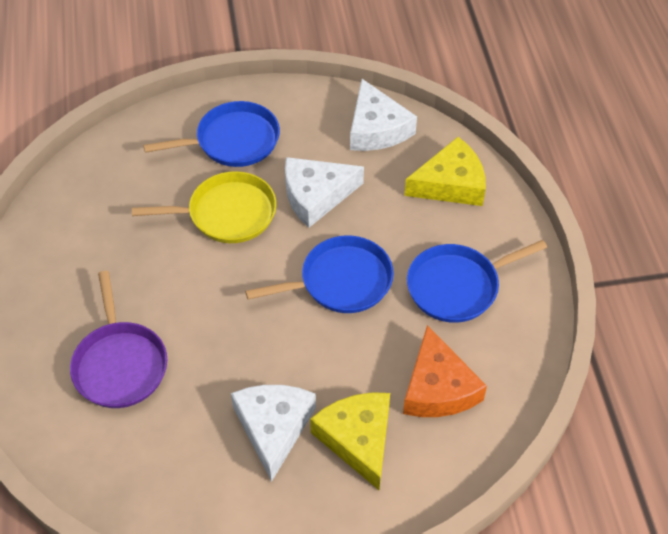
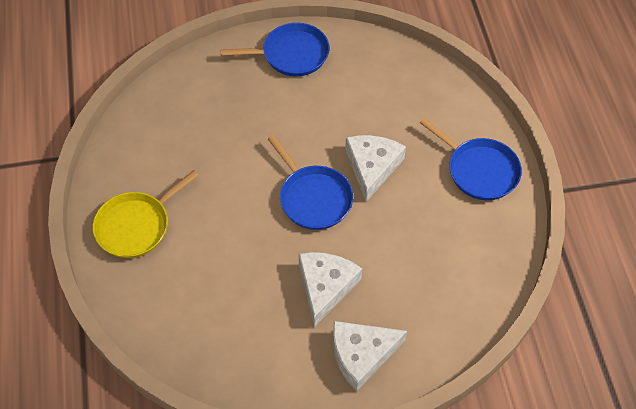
orange cheese: [403,325,487,417] = 1 -> none = 0
purple pan: [70,271,167,408] = 1 -> none = 0
yellow cheese: [310,392,390,490] [404,137,486,206] = 2 -> none = 0

